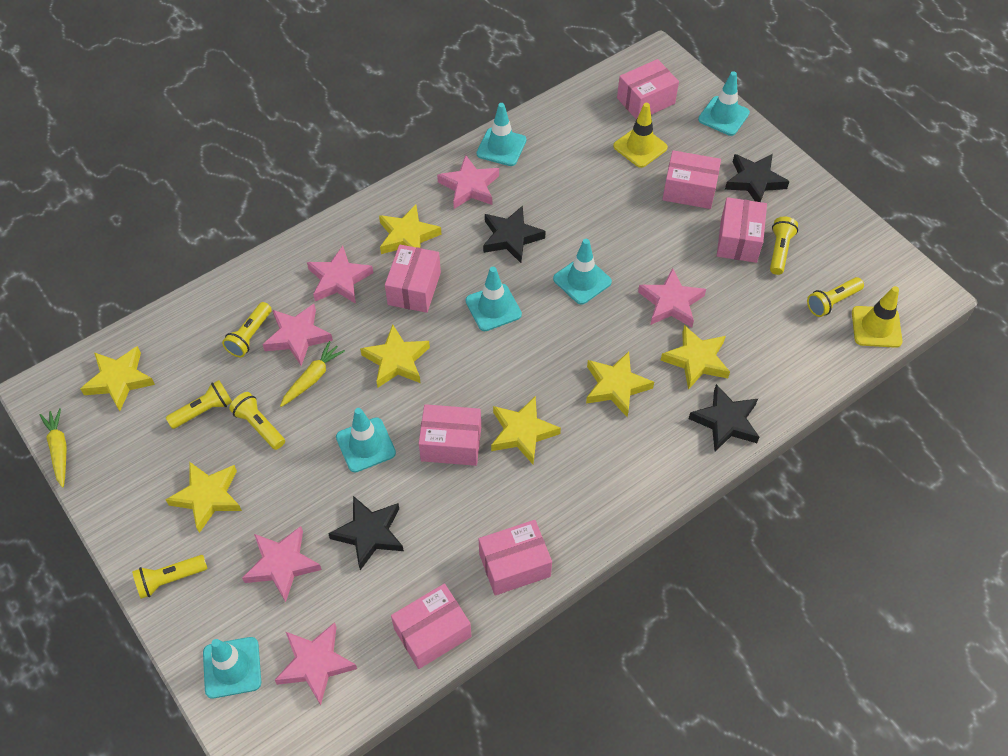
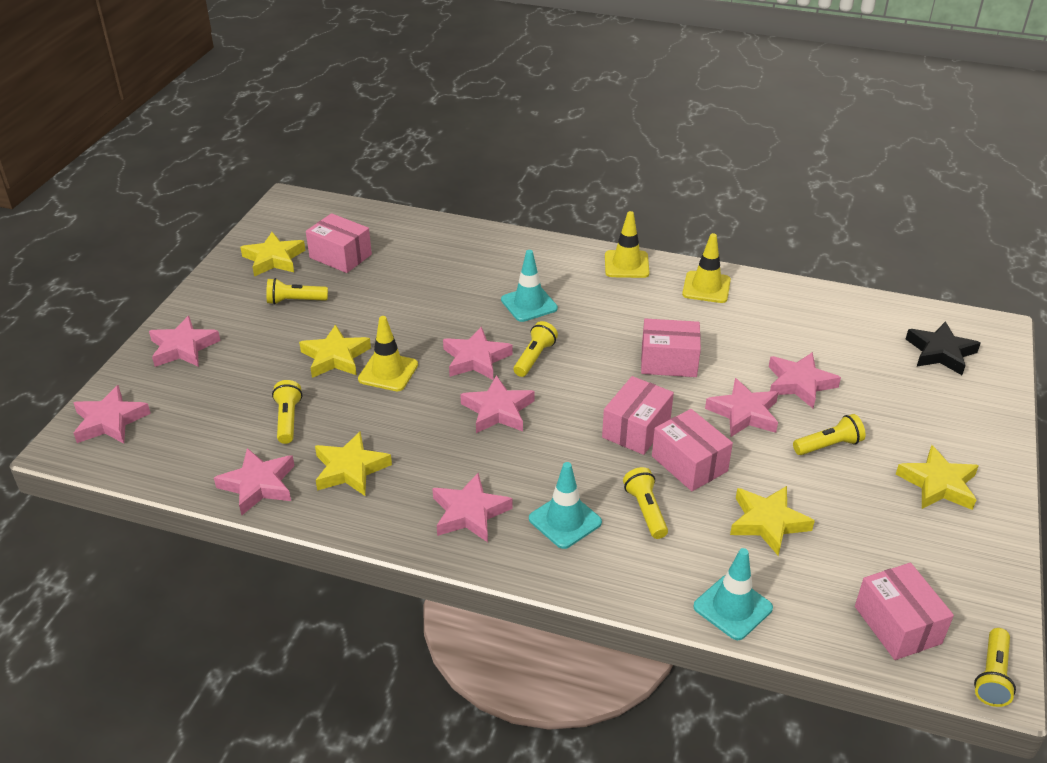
black star: [328,496,404,570] [483,206,546,263] [689,384,759,451] [725,154,790,202] = 4 -> [906,321,981,375] = 1
pink box: [385,245,441,313] [391,583,471,669] [419,404,481,466] [479,520,552,596] [617,59,679,120] [662,150,721,209] [717,197,767,263] = 7 -> [306,213,372,273] [602,376,674,455] [641,318,701,377] [652,409,733,491] [855,563,954,660] = 5
pink star: [242,526,322,602] [262,304,333,366] [275,622,357,705] [307,246,373,304] [437,155,499,209] [638,268,706,327] = 6 -> [73,385,151,443] [149,316,220,367] [214,448,295,515] [432,473,513,542] [443,326,513,380] [460,375,534,433] [705,378,778,437] [769,352,841,408] = 8
turquoise traffic cone: [203,637,261,699] [336,408,396,473] [466,267,522,331] [477,103,526,166] [553,239,612,305] [698,71,750,136] = 6 -> [501,250,558,322] [529,462,602,549] [693,548,773,640] = 3
yellow carrot: [39,408,67,487] [280,341,345,407] = 2 -> none = 0
yellow star: [80,346,155,411] [166,462,242,533] [360,325,430,388] [379,204,442,254] [491,396,561,464] [586,351,654,417] [661,325,730,390] = 7 -> [240,232,306,277] [299,325,371,378] [315,431,392,496] [730,486,815,556] [896,445,979,510] = 5
yellow traffic cone: [613,103,668,168] [852,286,902,348] = 2 -> [358,316,418,391] [605,211,649,278] [682,233,731,303] = 3

